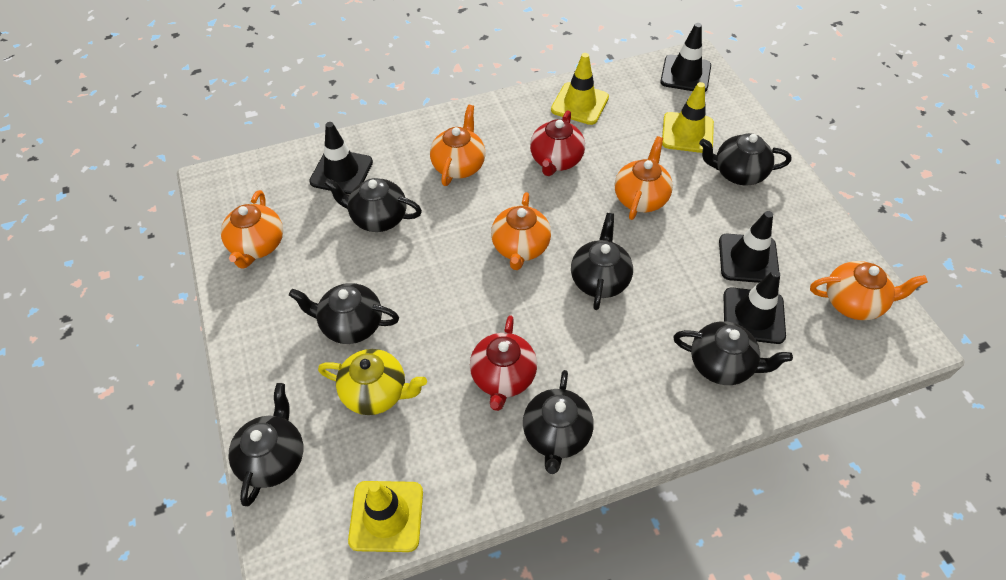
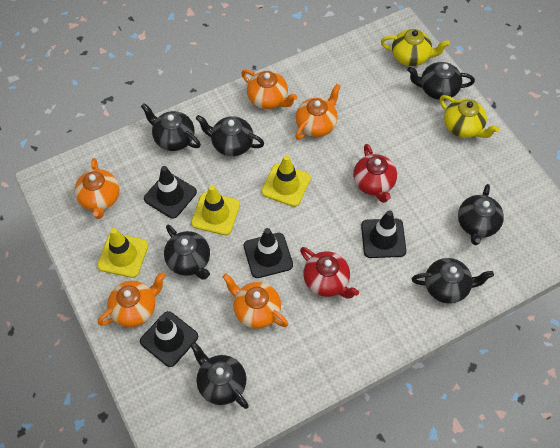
yellow teapot: [318,349,427,415] = 1 -> [381,29,450,66] [439,95,499,138] = 2

